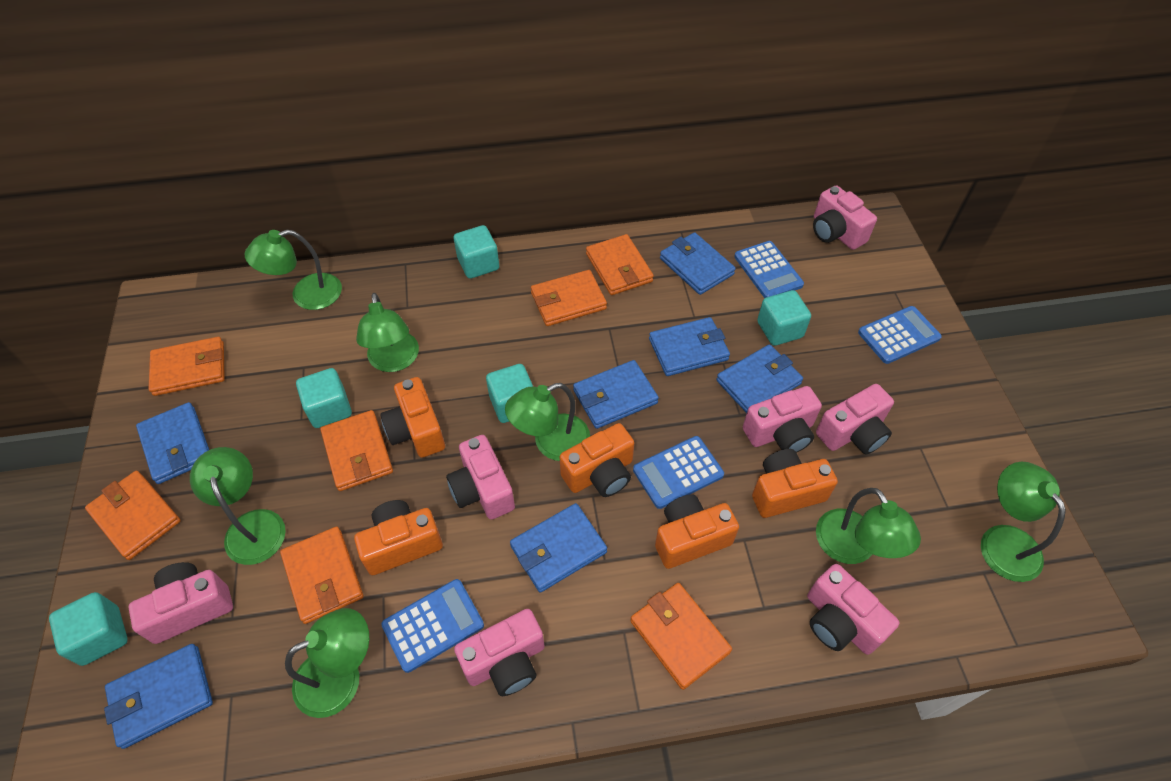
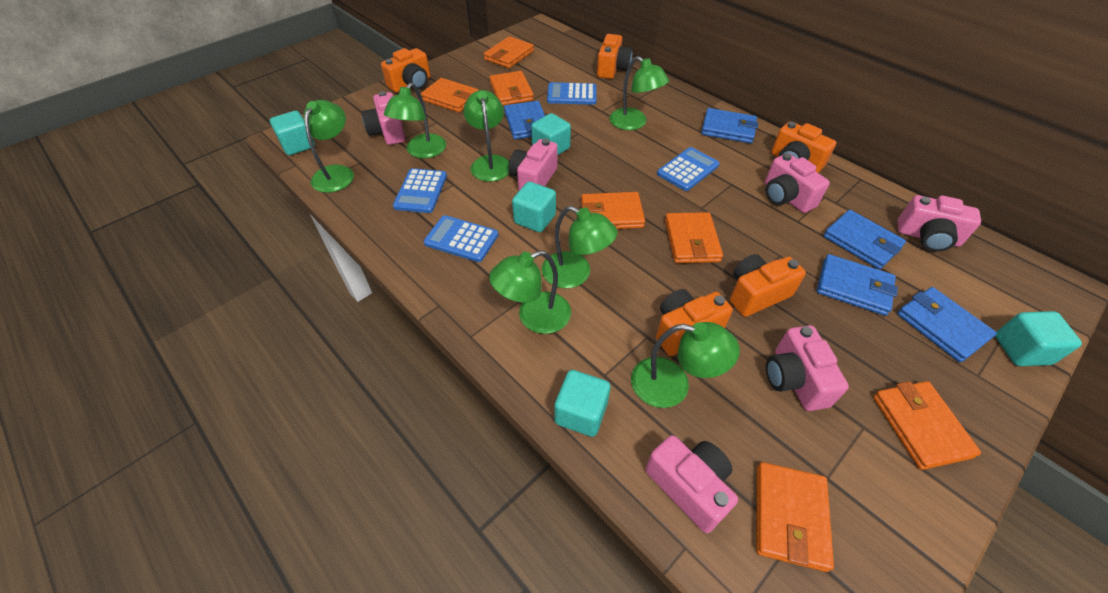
blue wallet: [104,644,213,749] [136,402,209,484] [510,503,607,593] [573,360,659,429] [649,317,730,376] [660,232,736,295] [716,344,803,413] = 7 -> [504,101,545,139] [701,108,758,143] [817,254,898,316] [823,210,906,269] [897,287,997,362] = 5
pink camera: [128,562,233,644] [446,435,515,520] [454,609,545,696] [743,386,822,453] [807,564,899,655] [813,185,877,250] [816,384,894,455] = 7 -> [361,91,405,145] [509,139,558,191] [645,435,738,533] [765,153,830,213] [766,325,849,411] [898,195,981,252] = 6

